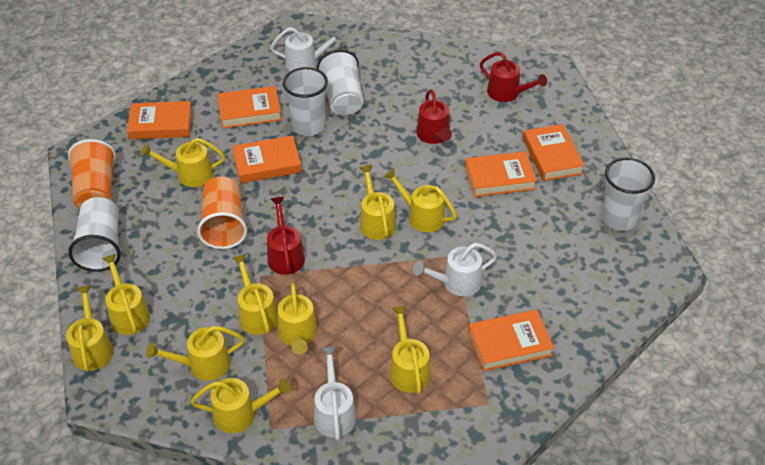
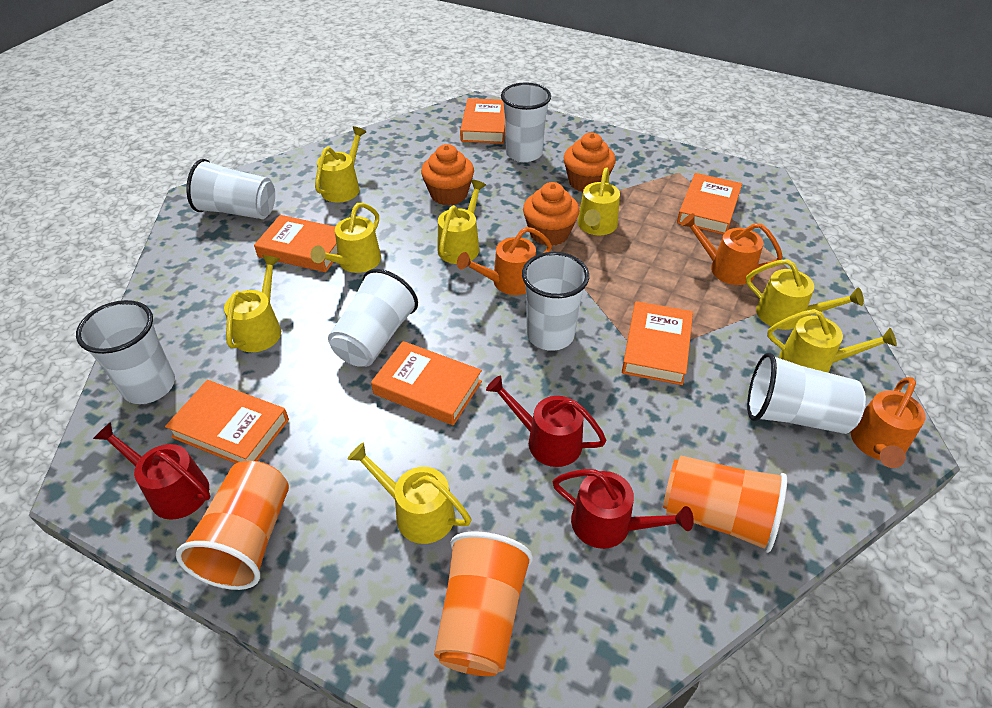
orange cup: [68,139,116,209] [197,176,247,249] = 2 -> [176,461,289,590] [434,532,533,676] [663,455,787,553] = 3
orange cupcake: none = 0 -> [421,144,474,206] [523,182,579,246] [563,133,616,192] = 3
orange watering can: none = 0 -> [457,227,552,295] [681,213,783,285] [850,377,926,468] = 3
white cup: [68,197,121,272] [283,67,328,136] [317,50,363,115] [600,157,655,231] = 4 -> [76,300,175,404] [187,159,275,219] [328,269,418,367] [501,82,551,162] [522,252,589,351] [747,353,866,434] = 6
white watering can: [270,27,344,71] [314,346,356,441] [413,243,497,296] = 3 -> none = 0
yellow watering can: [66,285,113,372] [102,254,150,335] [141,138,225,187] [146,326,244,381] [191,378,291,433] [233,254,278,335] [277,283,317,355] [359,165,396,240] [384,168,457,232] [390,306,431,394] = 10 -> [224,255,281,352] [311,203,381,273] [315,126,366,203] [348,442,471,544] [438,180,486,264] [578,167,620,235] [746,259,864,330] [767,309,897,373] = 8

